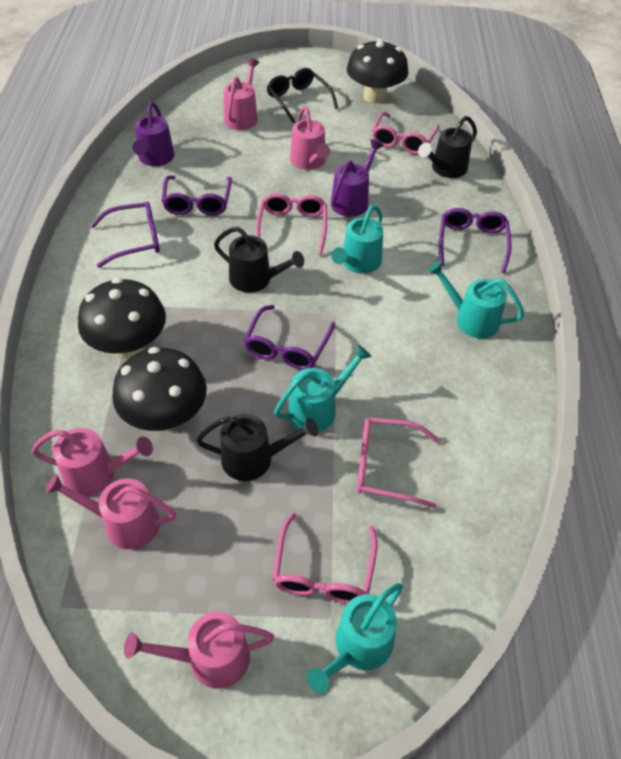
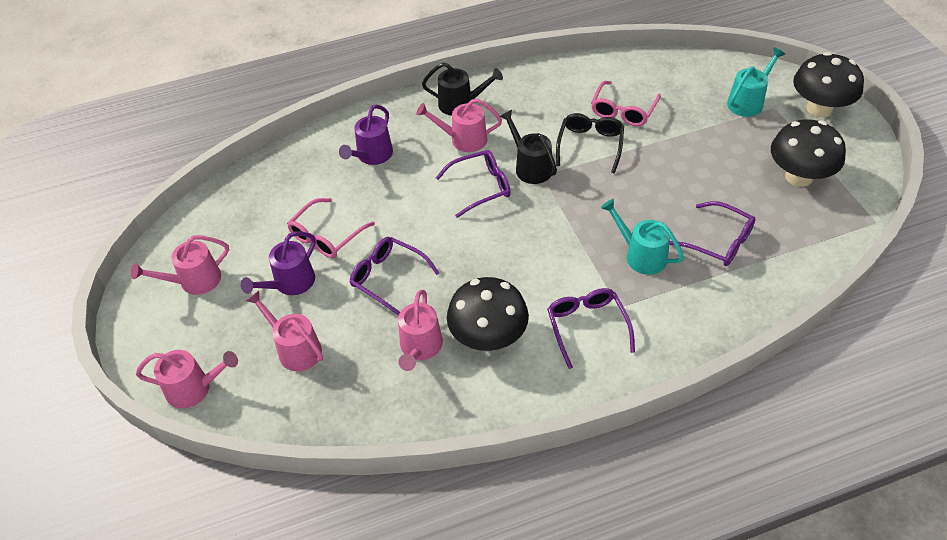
black watering can: [196,414,318,481] [214,227,304,293] [418,116,477,178] = 3 -> [422,63,503,115] [500,110,557,184] = 2
pink glasses: [256,193,327,255] [273,513,378,604] [357,417,440,508] [372,112,440,155] = 4 -> [287,198,375,258] [591,81,661,126] = 2
turquoise watering can: [274,345,372,432] [307,583,403,693] [331,205,383,273] [428,261,524,338] = 4 -> [601,199,684,275] [727,47,785,117] = 2

